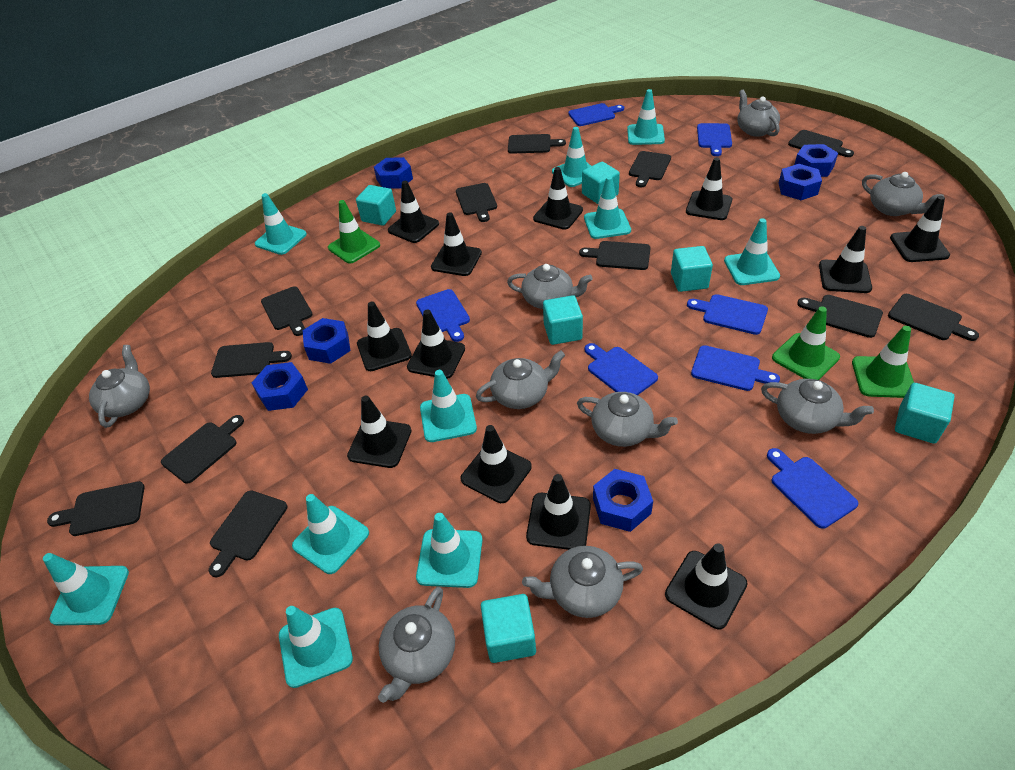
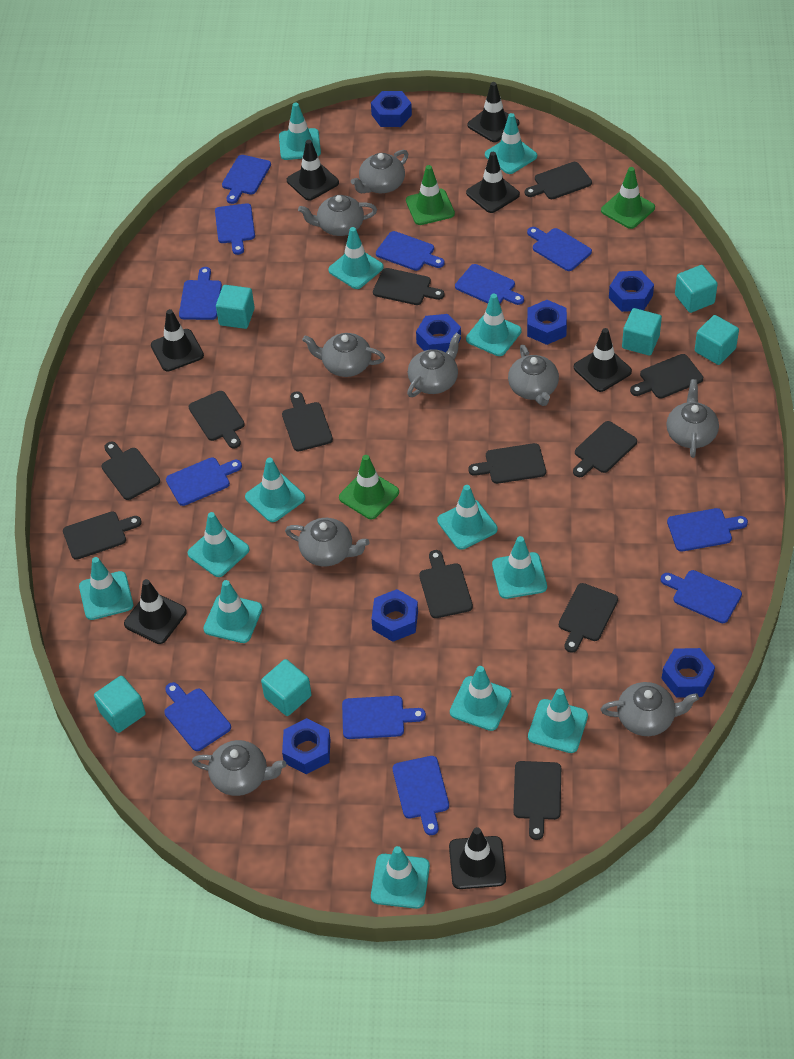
black traffic cone: [347,396,412,468] [357,302,412,371] [388,181,439,243] [407,310,465,379] [431,212,482,276] [461,425,532,503] [526,474,591,550] [533,167,583,230] [665,543,748,629] [686,157,732,220] [819,226,872,293] [890,196,950,262] = 12 -> [124,579,187,644] [151,309,204,371] [287,140,339,201] [449,827,506,889] [466,152,520,213] [468,82,519,142] [574,328,632,392] = 7
blue cutting board: [416,289,470,342] [568,103,624,126] [584,343,658,395] [687,294,768,335] [691,345,780,391] [697,123,732,156] [767,448,858,529] = 7 -> [164,682,231,751] [166,457,242,506] [179,267,222,320] [215,203,255,255] [222,155,271,204] [342,696,426,739] [376,231,445,271] [393,756,449,835] [455,264,524,305] [527,227,592,271] [661,570,742,623] [667,508,748,552] = 12
blue nut: [252,362,308,411] [303,318,350,364] [374,157,413,189] [593,469,653,532] [779,164,822,200] [794,144,838,177] = 6 -> [282,718,330,774] [371,91,412,127] [371,589,418,642] [416,314,461,352] [527,300,567,345] [609,271,654,312] [661,648,715,698] = 7
turquoise traffic cone: [43,553,129,626] [255,193,307,255] [279,606,353,688] [292,494,369,574] [416,513,483,588] [420,370,477,442] [552,127,591,187] [584,176,631,239] [627,89,665,145] [724,218,780,285] = 10 -> [79,557,133,620] [188,512,250,577] [203,580,262,643] [245,458,305,522] [279,102,321,160] [328,227,384,289] [371,846,430,909] [437,485,498,550] [450,666,512,731] [466,294,522,356] [485,113,537,174] [492,536,547,599] [528,689,588,753] = 13

